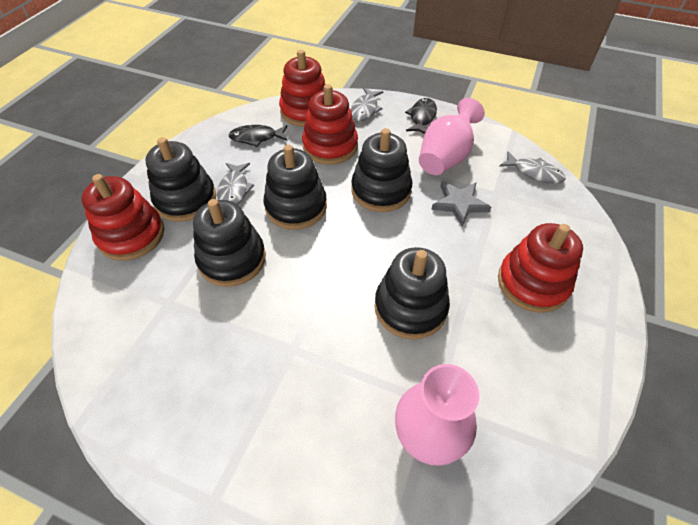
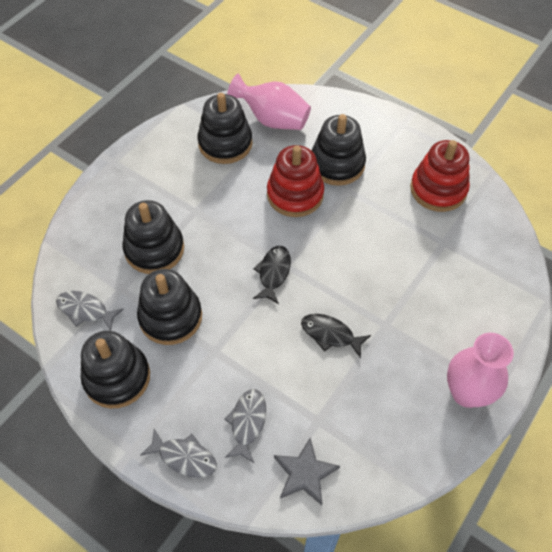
red stacking toy: [81,174,164,261] [279,50,326,127] [302,84,358,165] [498,223,583,313] = 4 -> [267,145,324,217] [410,140,470,212] = 2

